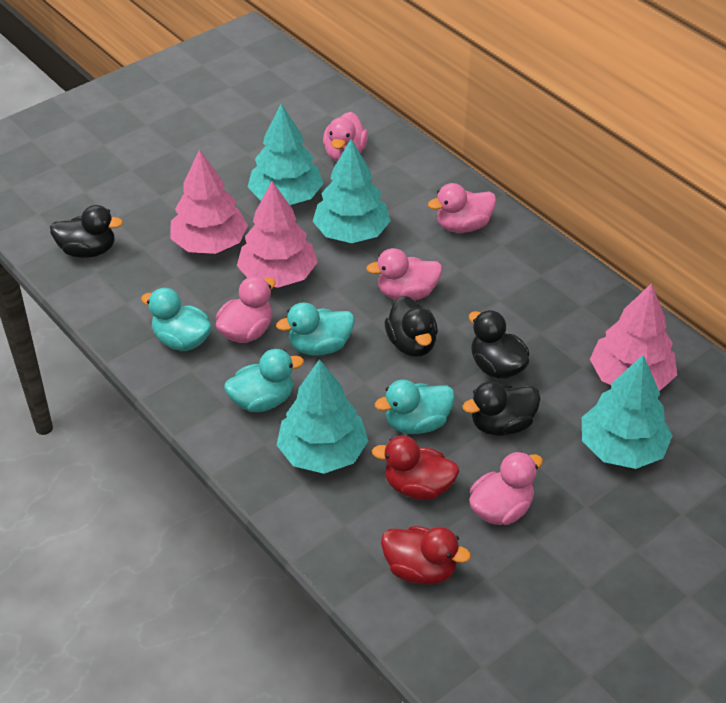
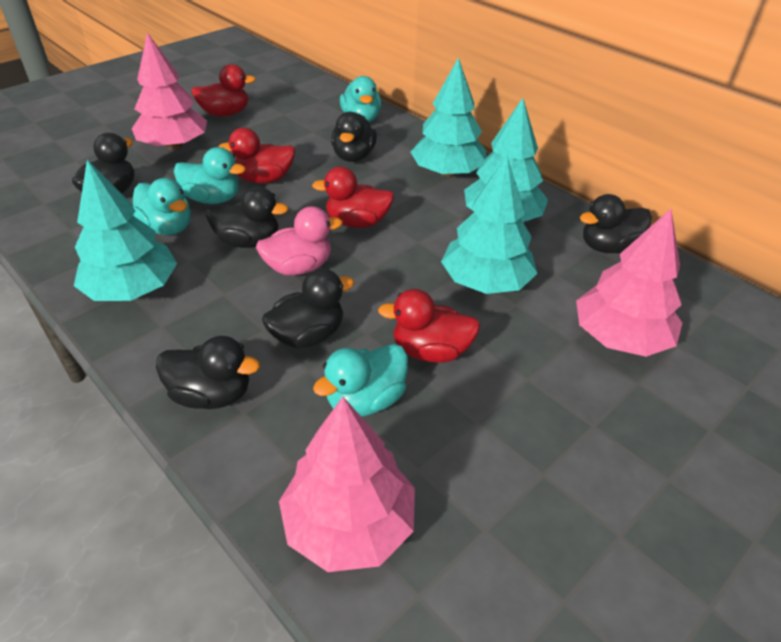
black duck: [50,205,123,258] [384,296,438,357] [463,381,541,436] [469,310,529,379] = 4 -> [72,133,134,193] [156,336,260,409] [206,187,289,248] [262,269,354,348] [331,112,377,162] [580,194,652,253] = 6
pink duck: [216,276,276,343] [323,112,368,161] [366,248,442,300] [428,183,496,233] [469,452,543,525] = 5 -> [256,206,343,275] = 1
red duck: [372,436,459,500] [381,526,471,585] = 2 -> [191,64,256,117] [219,128,295,184] [312,167,394,228] [378,289,481,363] = 4

